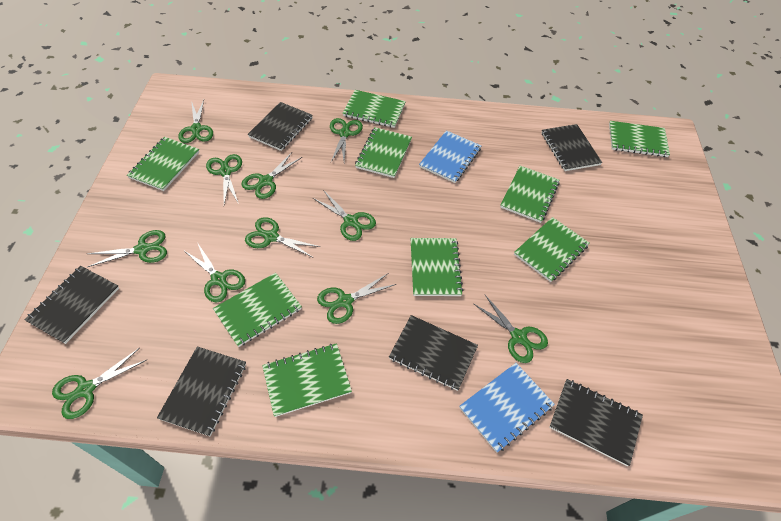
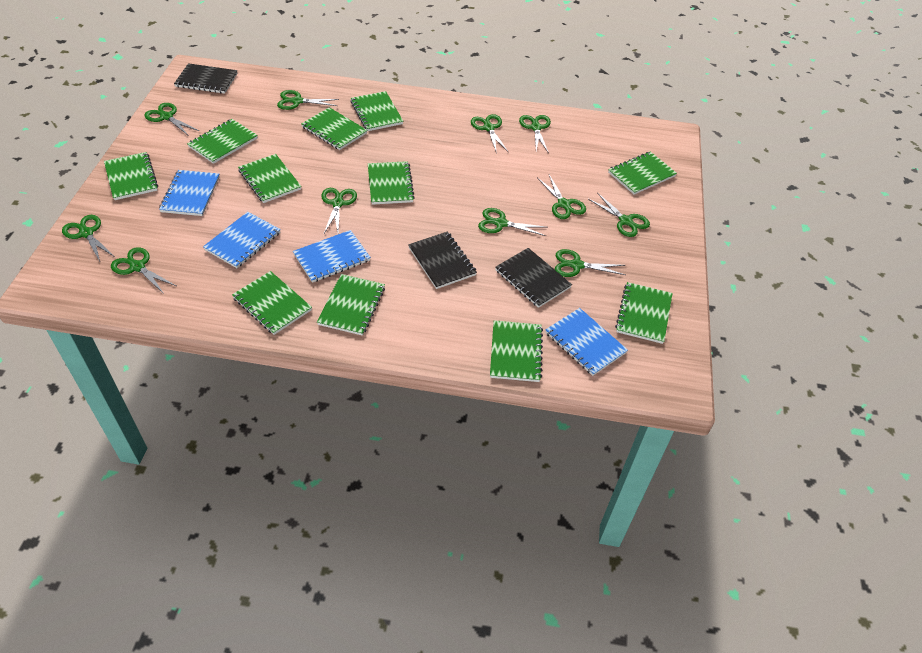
black notebook: [24,266,119,344] [157,346,246,436] [248,102,313,151] [389,315,478,391] [541,124,602,171] [549,379,643,466] = 6 -> [174,63,238,94] [408,232,477,289] [495,248,572,308] = 3
blue notebook: [419,130,482,183] [459,363,555,453] = 2 -> [159,170,220,216] [203,212,281,268] [293,230,371,283] [545,308,628,376] = 4
green notebook: [127,137,199,191] [213,273,302,347] [262,343,352,417] [343,90,406,128] [355,127,412,178] [411,238,463,296] [500,166,559,223] [514,217,589,282] [609,121,670,157] = 9 -> [104,152,158,200] [187,119,258,164] [232,271,312,335] [238,154,302,203] [301,107,368,150] [317,274,385,336] [351,91,403,131] [368,161,415,205] [490,320,543,382] [608,151,677,195] [615,282,673,344] = 11

